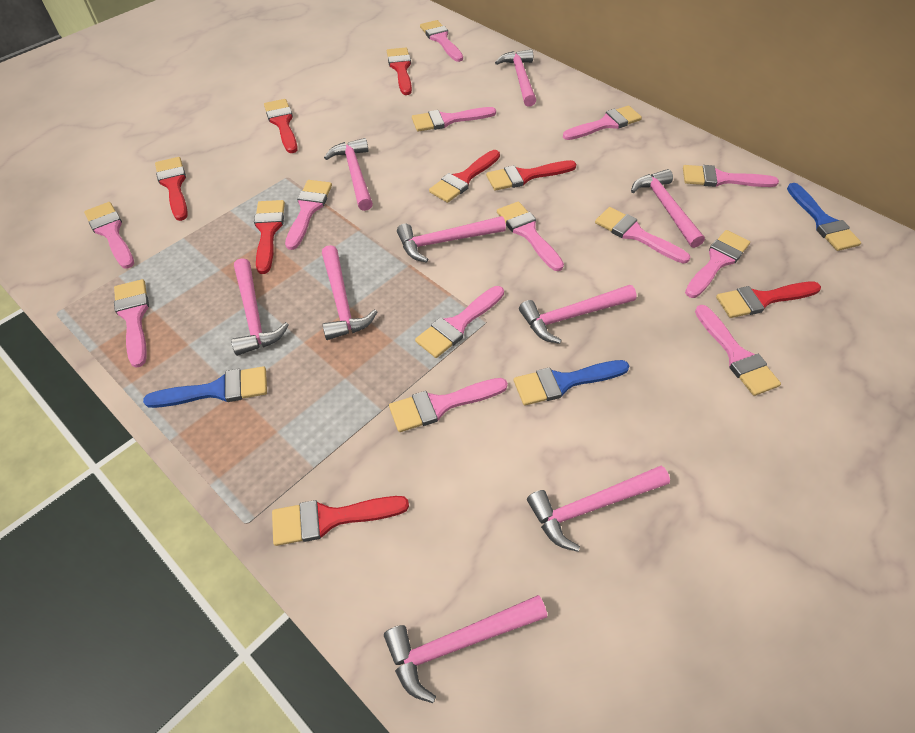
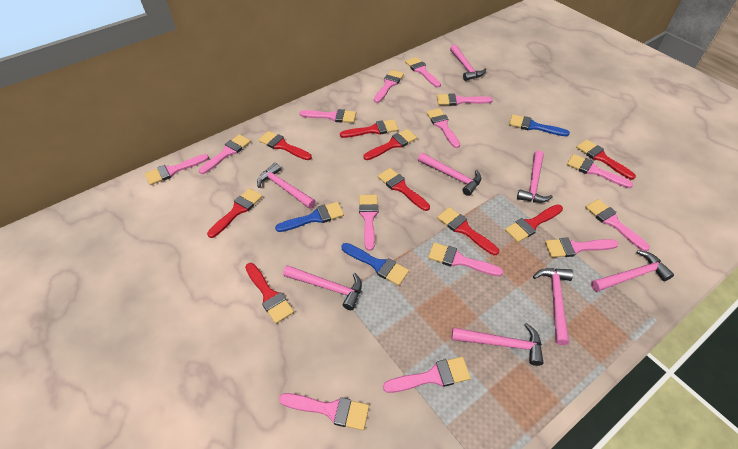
pink brush: [84,202,134,269] [114,279,149,368] [285,180,332,250] [389,378,508,432] [412,107,496,131] [415,286,504,358] [420,20,463,62] [497,201,564,271] [563,106,642,140] [595,207,690,264] [683,165,779,187] [685,230,750,298] [695,305,781,396] = 13 -> [145,154,209,185] [199,134,251,174] [279,393,369,430] [299,109,356,123] [359,195,378,251] [374,70,404,103] [383,357,471,393] [405,57,441,88] [426,108,460,148] [428,242,503,277] [437,93,493,106] [545,237,619,258] [567,154,633,188] [585,199,650,252] = 14
pink hammer: [231,258,289,356] [322,245,377,340] [324,138,373,211] [384,595,547,703] [397,216,506,263] [495,49,536,107] [519,285,637,344] [527,466,670,552] [631,169,705,248] = 9 -> [257,163,316,209] [283,265,362,310] [418,153,481,196] [450,45,486,81] [451,323,543,366] [517,151,553,203] [533,268,573,345] [591,250,674,292] = 8
red brush: [155,157,188,221] [254,200,285,274] [264,99,298,153] [272,496,409,546] [387,48,412,95] [429,150,500,203] [486,160,576,191] [716,282,821,318] = 8 -> [207,188,263,238] [245,263,294,324] [259,131,312,160] [340,119,399,138] [363,129,417,160] [378,168,430,211] [437,207,499,255] [505,204,563,242] [576,140,636,180] = 9

